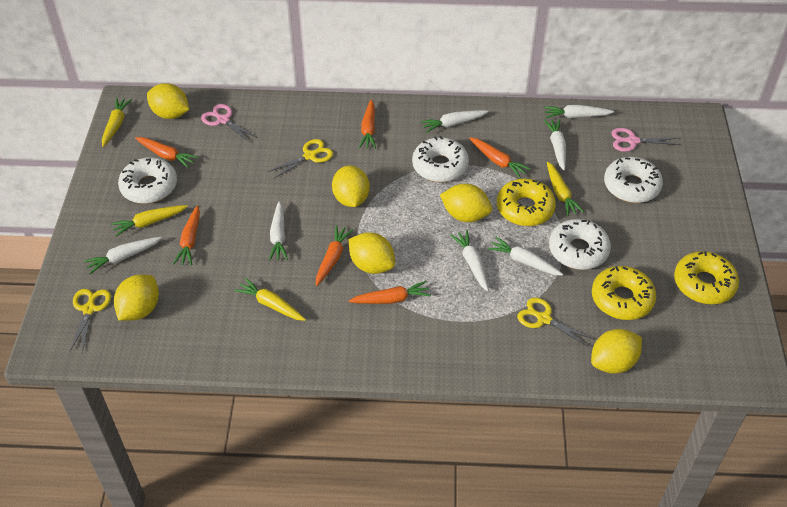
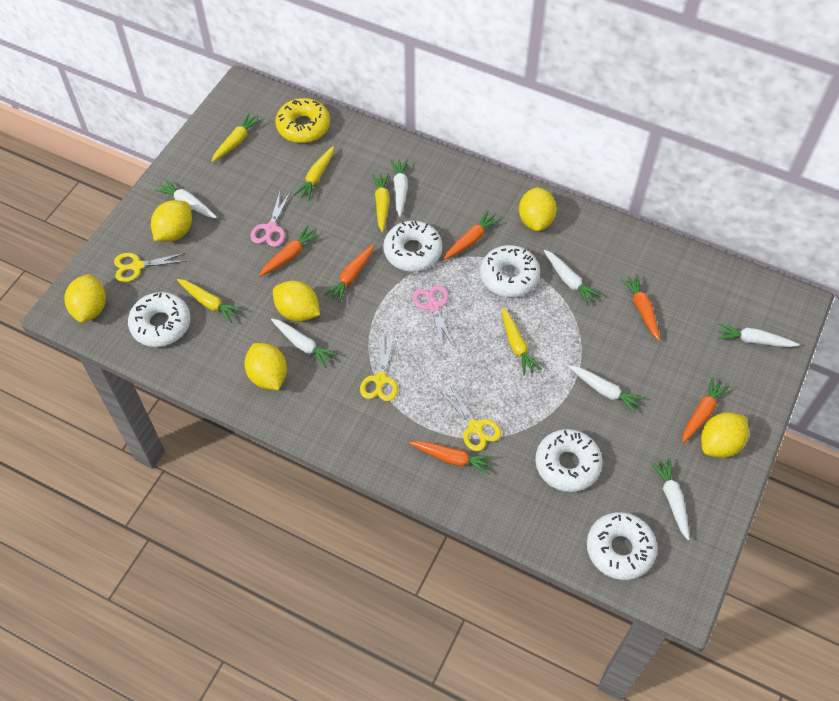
white donut: [118,157,177,204] [412,136,469,182] [549,219,611,270] [604,157,663,203] = 4 -> [128,292,190,347] [384,221,442,272] [480,245,540,297] [535,429,602,492] [587,512,657,580] = 5
yellow carrot: [102,98,132,147] [111,205,188,236] [234,278,306,321] [547,162,584,216] = 4 -> [177,279,243,323] [211,113,262,162] [294,146,334,201] [372,173,390,232] [501,308,542,375] = 5
yellow donut: [497,178,556,226] [592,266,656,320] [674,251,739,304] = 3 -> [275,98,330,143] = 1

